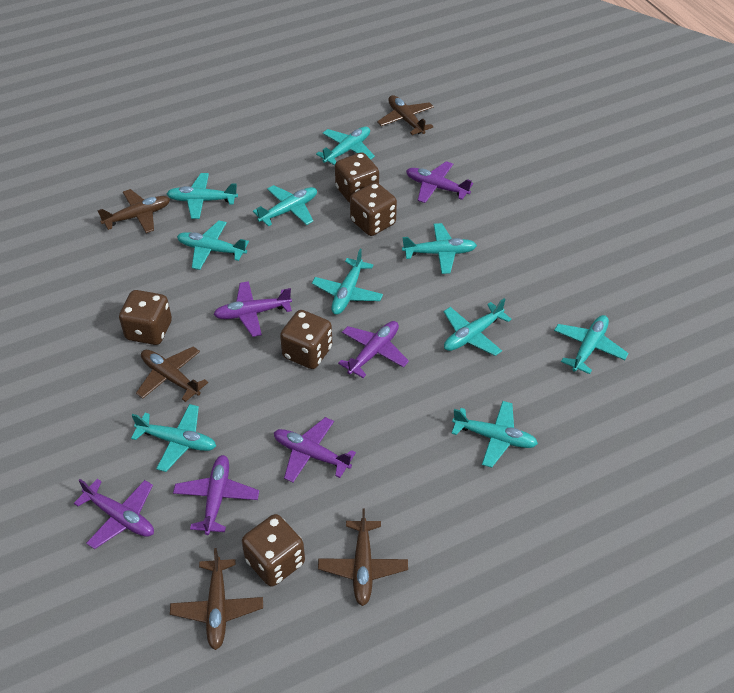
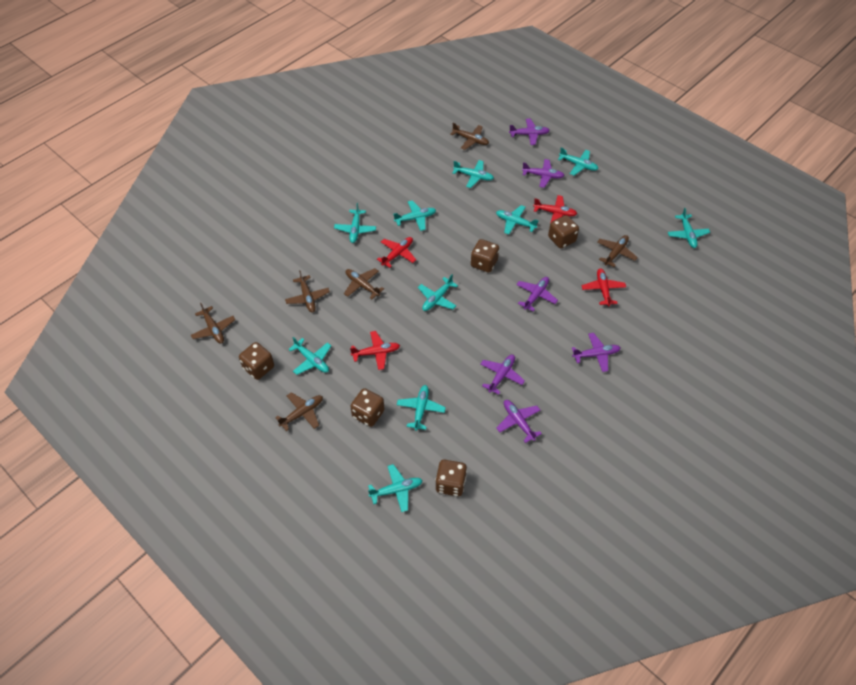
brown plane: [97,189,170,233] [136,346,208,402] [170,548,263,650] [318,508,408,606] [377,95,434,135] = 5 -> [191,303,235,344] [275,392,323,431] [285,270,330,312] [344,268,384,299] [450,123,489,150] [597,235,638,267] = 6
red plane: none = 0 -> [350,331,400,370] [377,237,416,268] [533,195,577,222] [582,268,626,307] = 4

